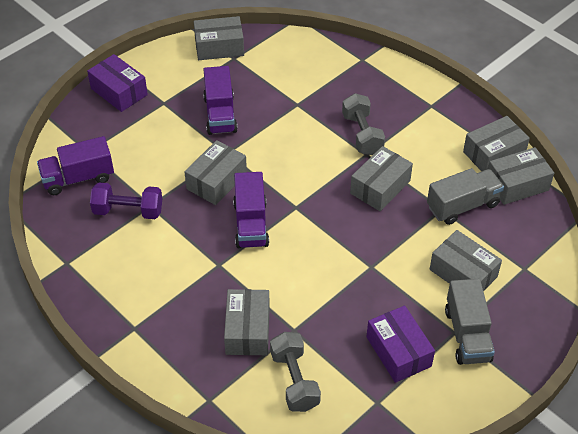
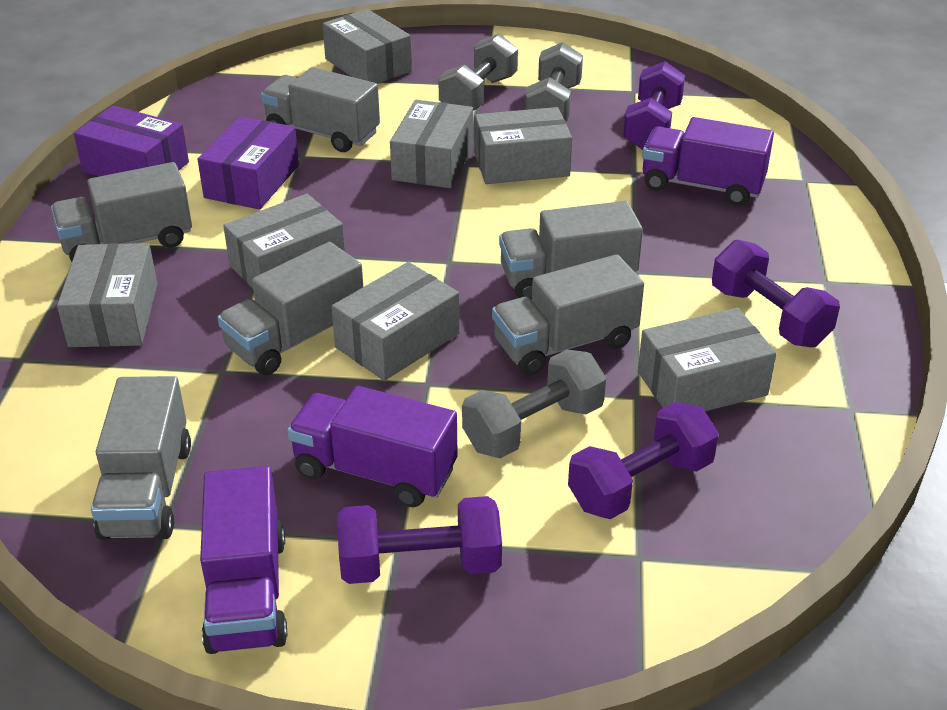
grey dumbbell: [270,332,321,412] [342,93,385,155] = 2 -> [438,33,518,111] [462,350,606,458] [525,42,583,122] = 3
grey truck: [427,168,504,225] [445,279,495,365] = 2 -> [51,162,192,262] [91,376,191,540] [218,242,363,375] [261,67,380,152] [492,254,644,375] [499,201,643,300] = 6
purple dumbbell: [90,182,162,219] = 1 -> [337,496,502,584] [568,402,719,519] [623,61,685,150] [712,240,840,347] = 4

